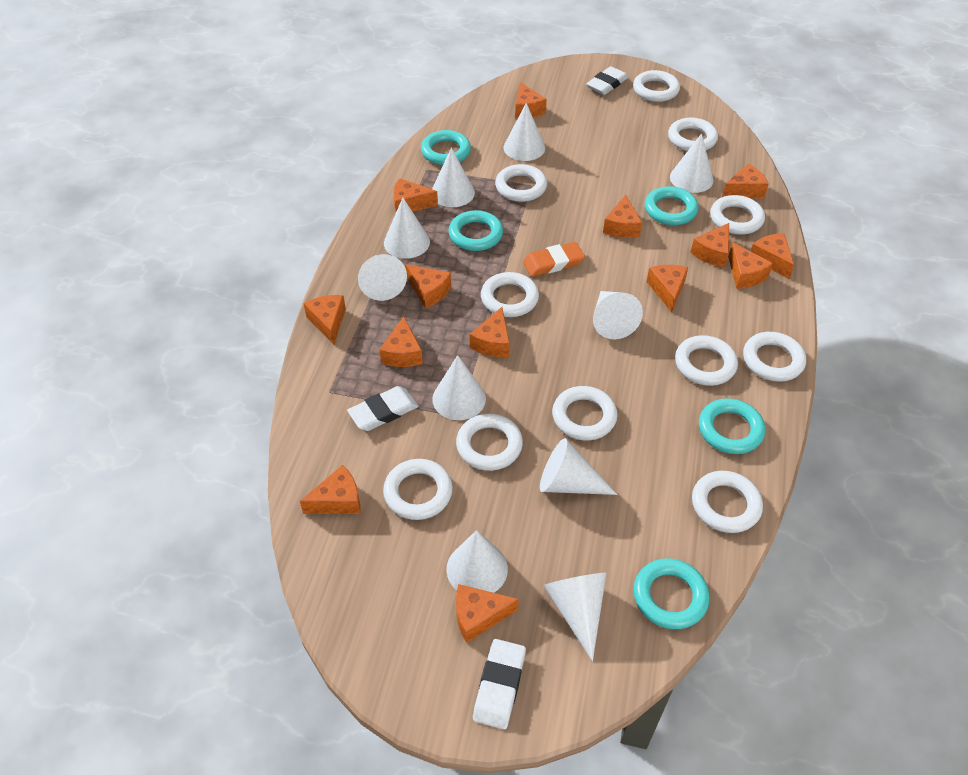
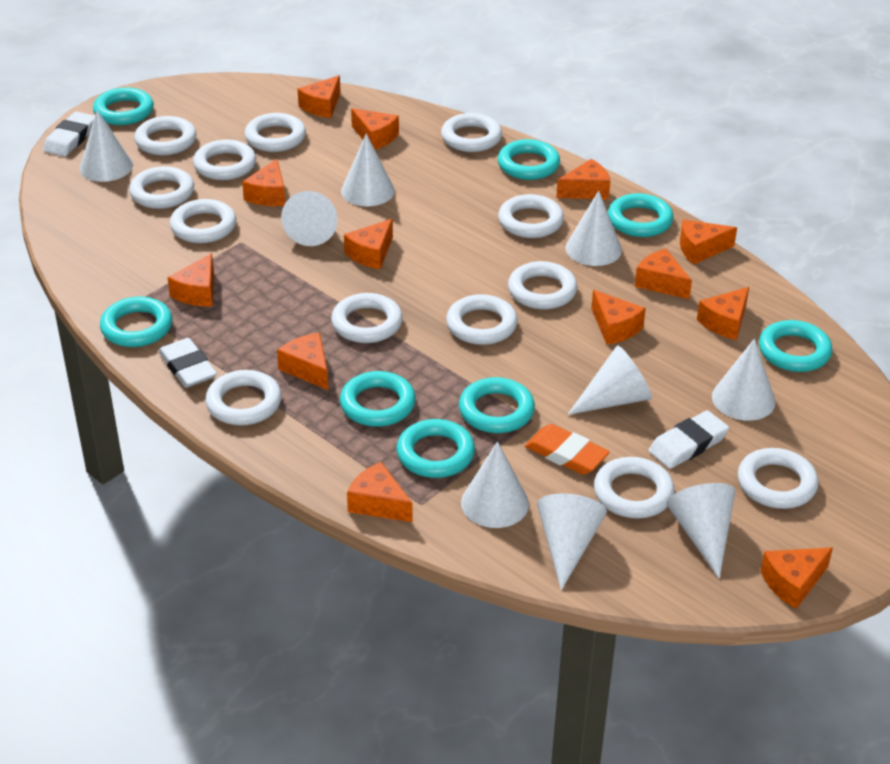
orange cheese: [300,465,361,514] [303,295,346,344] [379,316,423,367] [393,179,438,212] [405,264,451,308] [456,584,519,643] [470,307,510,357] [515,82,547,119] [603,195,642,238] [647,265,688,312] [690,223,729,268] [722,164,769,198] [728,242,773,289] [751,233,794,279] = 14 -> [167,253,214,306] [242,159,286,206] [277,333,328,390] [298,75,340,118] [344,219,393,269] [347,462,413,522] [351,108,399,150] [556,159,610,200] [591,290,646,345] [634,249,692,299] [680,220,737,265] [697,287,749,340] [761,548,833,609] = 13
turquoise ring: [421,130,471,165] [449,210,503,251] [634,559,710,629] [645,186,698,225] [699,398,766,454] = 5 -> [93,87,154,125] [100,296,172,347] [340,371,416,427] [397,419,475,478] [459,377,535,433] [498,139,560,180] [608,193,673,237] [759,320,832,372] = 8
white cone: [358,254,407,301] [384,198,430,259] [432,147,475,207] [432,355,486,420] [446,530,508,593] [504,103,545,161] [540,438,617,495] [543,573,607,661] [593,291,643,339] [670,133,713,193] = 10 -> [79,110,133,182] [281,191,338,246] [341,134,395,206] [461,441,529,528] [537,493,607,590] [565,191,622,266] [567,345,652,415] [666,483,735,579] [712,339,775,421] = 9
white ring: [383,459,453,520] [456,414,523,471] [481,272,539,317] [495,164,547,202] [552,386,618,441] [633,70,680,102] [668,118,718,151] [675,335,738,386] [692,471,763,533] [710,195,765,235] [743,332,806,381] = 11 -> [129,166,194,209] [134,116,196,155] [170,199,236,243] [193,139,256,180] [205,370,282,425] [245,113,306,152] [331,293,403,343] [441,113,502,152] [446,294,518,345] [498,194,564,238] [508,261,577,309] [594,457,674,518] [738,448,819,509] = 13

